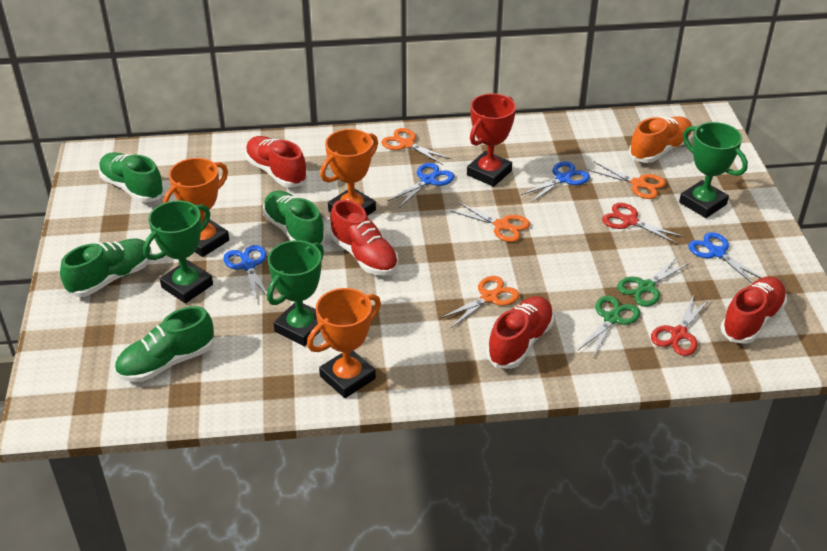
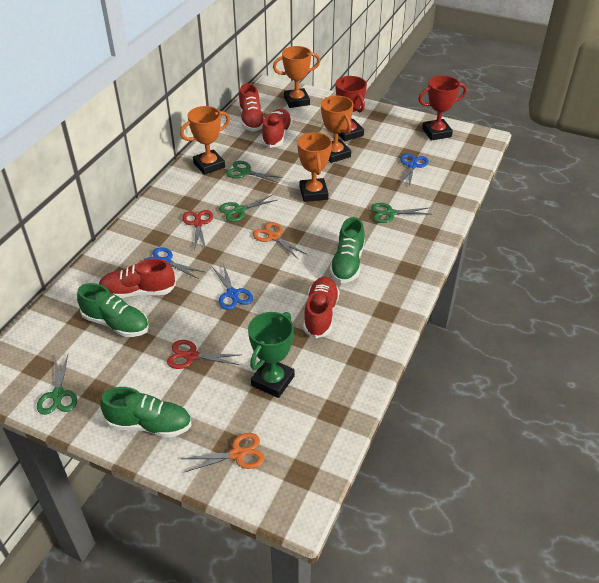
blue scissors: [223,245,267,301] [388,163,454,208] [521,161,590,203] [688,232,762,283] = 4 -> [145,247,204,279] [212,263,253,310] [399,153,429,187] = 3
green scissors: [577,296,640,357] [617,257,690,306] = 2 -> [37,355,77,415] [219,195,277,222] [226,161,283,183] [371,203,429,223] = 4
green shoe: [60,238,153,297] [98,152,165,202] [115,306,214,382] [263,191,326,244] = 4 -> [77,283,149,337] [100,387,192,438] [330,217,365,283] = 3
green trophy: [143,200,213,303] [267,240,324,346] [679,122,748,218] = 3 -> [248,312,295,398] = 1
orange scissors: [381,128,451,165] [440,276,520,328] [451,202,530,242] [588,162,666,199] = 4 -> [182,433,265,473] [253,222,306,259] = 2
orange shoe: [629,116,693,163] = 1 -> none = 0
orange trophy: [163,158,229,257] [307,288,381,398] [320,129,378,216] = 3 -> [180,106,230,175] [273,46,320,108] [297,132,332,202] [321,96,353,163] = 4
red trophy: [467,93,516,187] = 1 -> [336,76,367,141] [418,75,467,140] = 2

